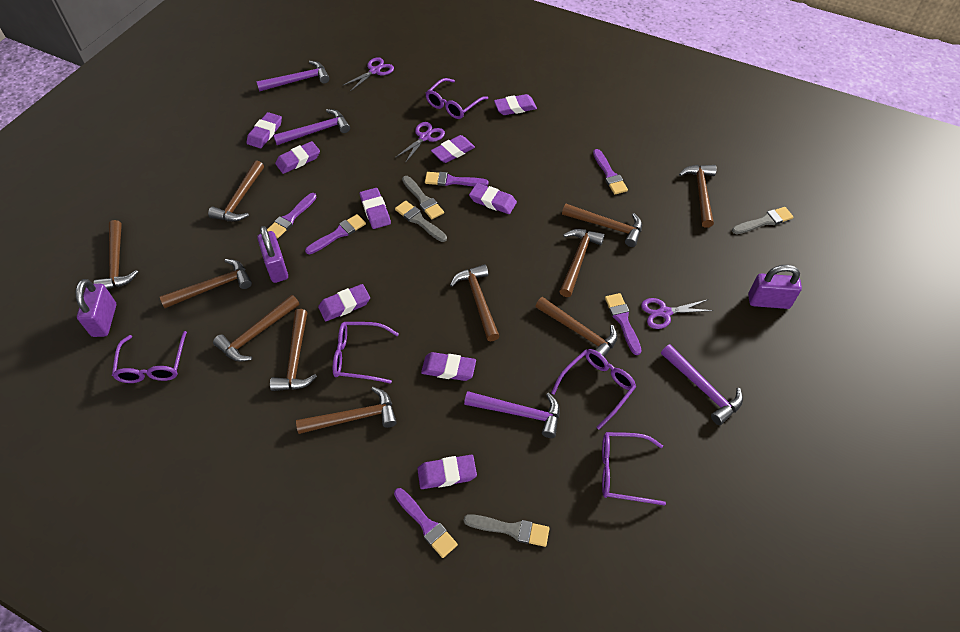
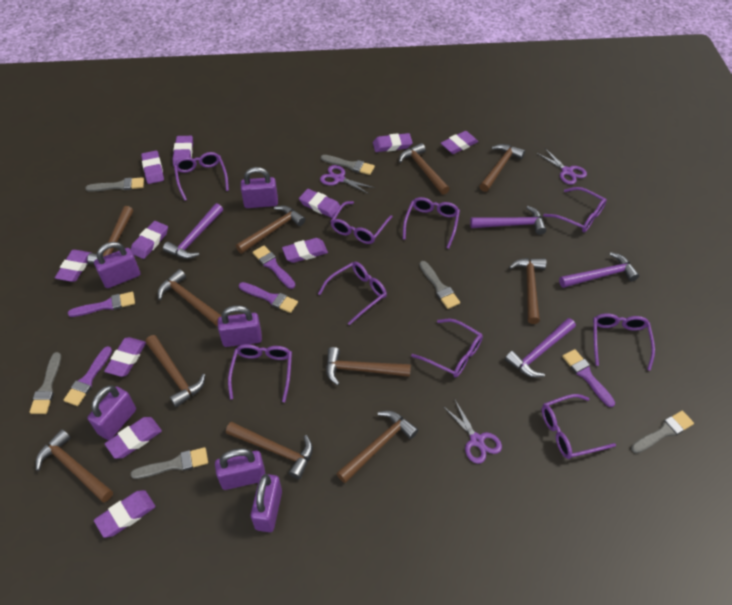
grey brush: [395,201,447,242] [402,176,444,219] [464,514,550,547] [732,207,793,234] = 4 -> [30,352,61,414] [85,177,144,192] [131,447,208,479] [321,155,375,175] [419,261,460,309] [631,411,694,453] = 6
purple brush: [267,193,317,238] [305,214,366,254] [394,488,458,558] [425,172,489,186] [593,149,628,194] [605,293,642,355] = 6 -> [63,346,112,406] [68,292,135,317] [239,282,298,313] [253,245,295,289] [562,349,615,407] = 5
purple eraser: [247,112,282,148] [275,141,320,174] [318,284,370,321] [360,188,391,229] [417,455,477,489] [421,352,476,381] [431,135,475,163] [469,183,517,214] [494,94,537,115] = 9 -> [55,250,91,282] [94,490,156,538] [104,337,146,377] [105,417,162,459] [131,221,168,259] [141,151,164,184] [173,136,193,166] [282,238,328,263] [299,189,340,218] [373,133,413,152] [441,131,478,154] = 11
purple glasses: [112,331,187,383] [333,322,399,384] [426,78,488,119] [551,349,636,430] [602,432,666,505] = 5 -> [174,152,229,201] [228,344,292,402] [318,262,387,325] [330,201,393,244] [403,197,460,249] [411,319,483,378] [542,394,616,459] [543,187,607,232] [593,313,655,371] = 9
purple padlock: [76,279,116,337] [257,226,288,283] [748,265,802,309] = 3 -> [87,386,136,440] [94,242,140,288] [215,448,265,490] [218,306,262,347] [241,167,278,208] [251,474,282,532] = 6

